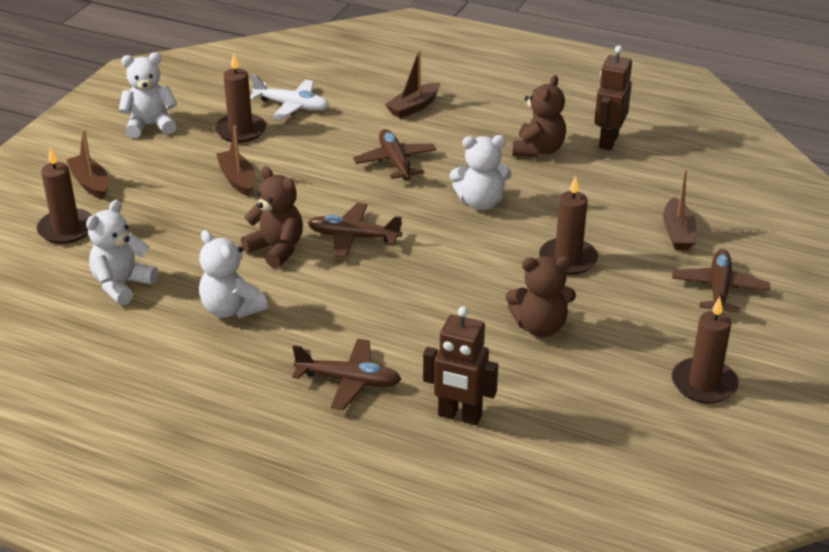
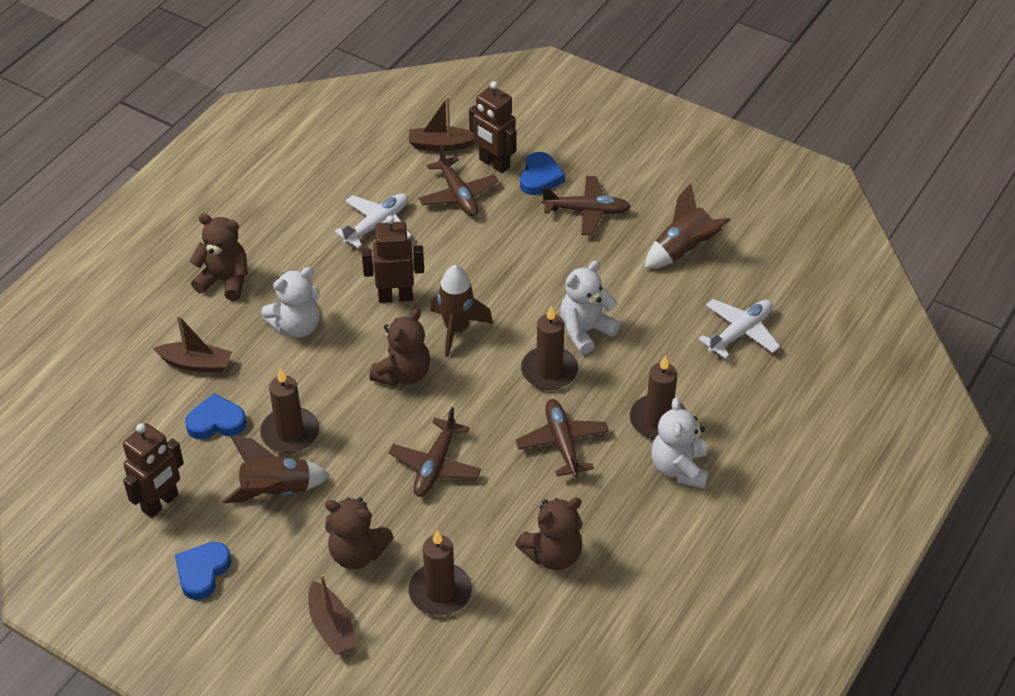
blue heart: none = 0 -> [175,542,231,600] [185,393,247,440] [520,152,565,195] = 3
brown boat: [66,129,108,200] [216,126,255,197] [385,50,440,119] [663,169,696,250] = 4 -> [153,315,232,373] [308,574,357,655] [409,97,474,151] = 3
brown robot: [423,306,498,425] [594,45,632,150] = 2 -> [123,423,184,518] [362,215,424,303] [469,81,516,173] = 3
brown rocket: none = 0 -> [223,436,330,504] [431,265,493,357] [645,183,730,268] = 3
brown teddy bear: [241,167,303,268] [506,256,576,337] [512,75,566,157] = 3 -> [189,213,248,301] [325,497,394,569] [369,308,430,386] [515,498,583,570] = 4
white plane: [250,74,329,120] = 1 -> [334,193,412,248] [698,299,780,359] = 2
white teddy bear: [86,200,158,305] [119,52,177,138] [199,230,268,318] [450,135,512,210] = 4 -> [261,267,320,338] [560,260,621,354] [651,397,709,489] = 3

